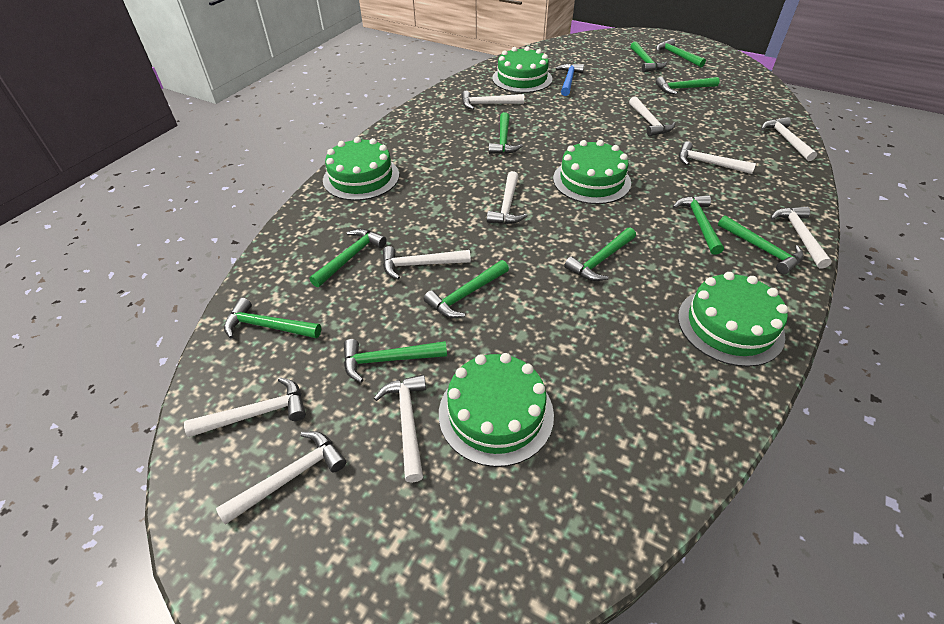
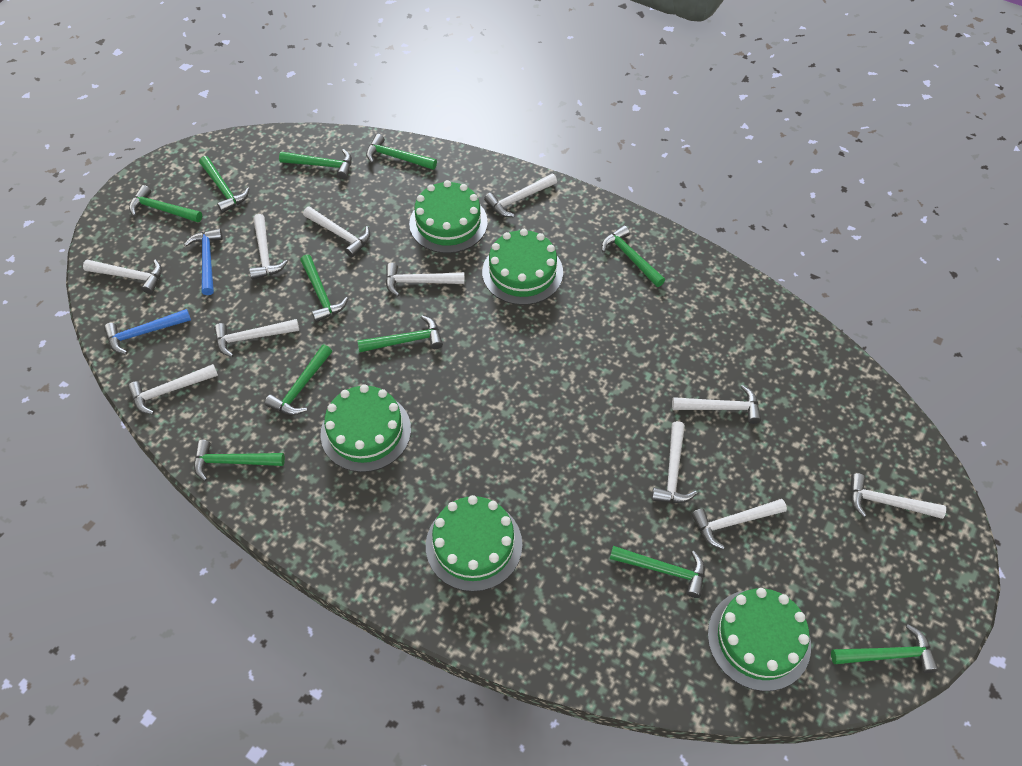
blue hammer: [555,63,584,96] = 1 -> [104,309,191,354] [184,228,223,295] = 2
white hammer: [184,377,306,437] [216,431,346,525] [374,374,426,483] [383,246,471,279] [462,91,524,110] [487,171,527,224] [629,96,675,136] [679,141,756,174] [761,117,817,161] [771,206,832,268] = 10 -> [83,260,162,294] [128,364,218,414] [214,319,299,357] [249,214,288,280] [303,206,370,257] [386,263,465,296] [484,174,557,217] [652,421,697,503] [672,385,761,424] [691,499,787,549] [851,473,946,519] = 11

